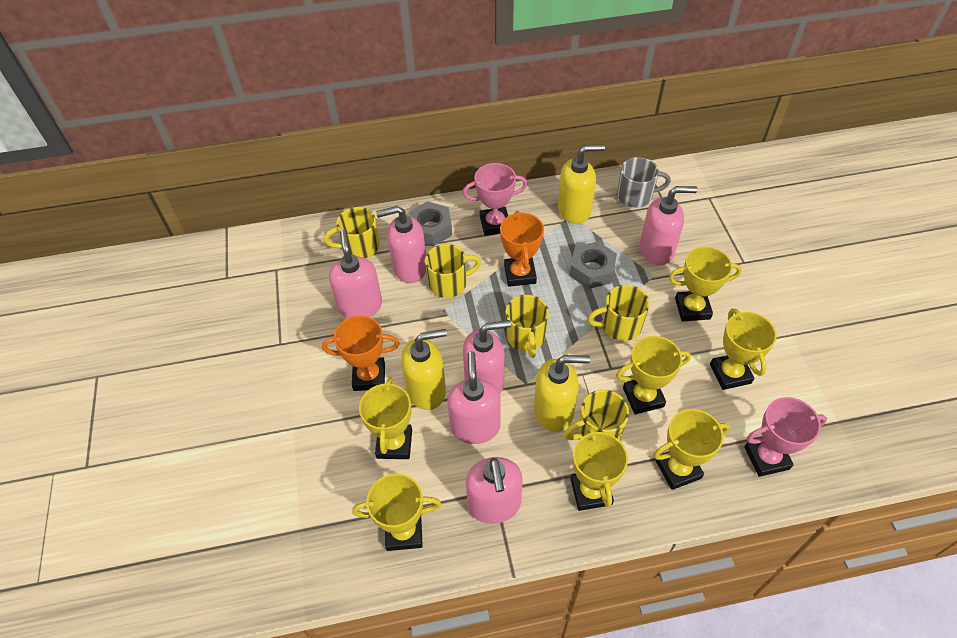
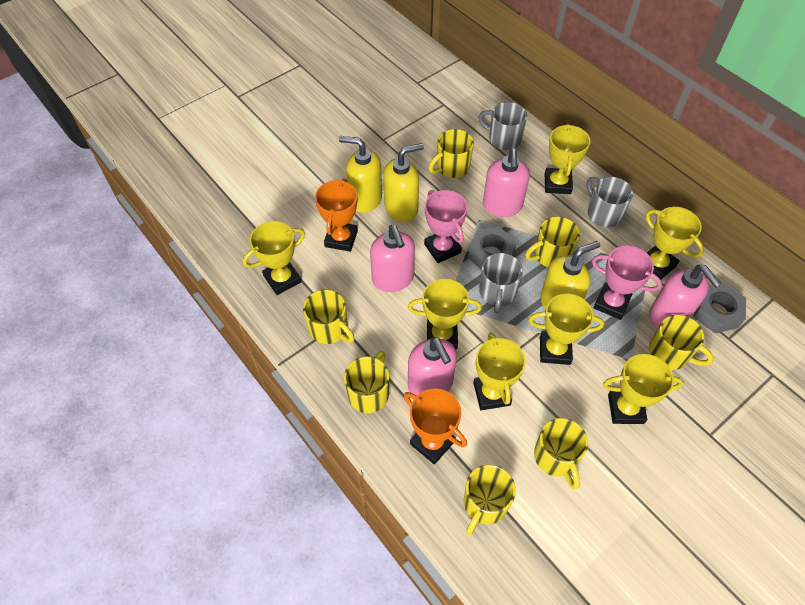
grey mug: [617,157,671,207] = 1 -> [478,102,527,150] [479,253,523,313] [587,177,633,227] = 3
pink soap dispenser: [329,230,382,318] [376,206,426,283] [447,351,501,444] [463,320,511,394] [466,457,523,524] [640,186,698,265] = 6 -> [370,225,415,292] [408,337,457,396] [483,149,530,217] [649,265,722,329] = 4
yellow mug: [324,207,379,258] [425,244,481,298] [505,295,549,358] [564,390,629,441] [587,285,650,341] = 5 -> [303,289,354,344] [344,351,389,413] [429,129,474,178] [464,464,516,535] [525,216,580,268] [534,418,588,489] [649,315,714,370] = 7

